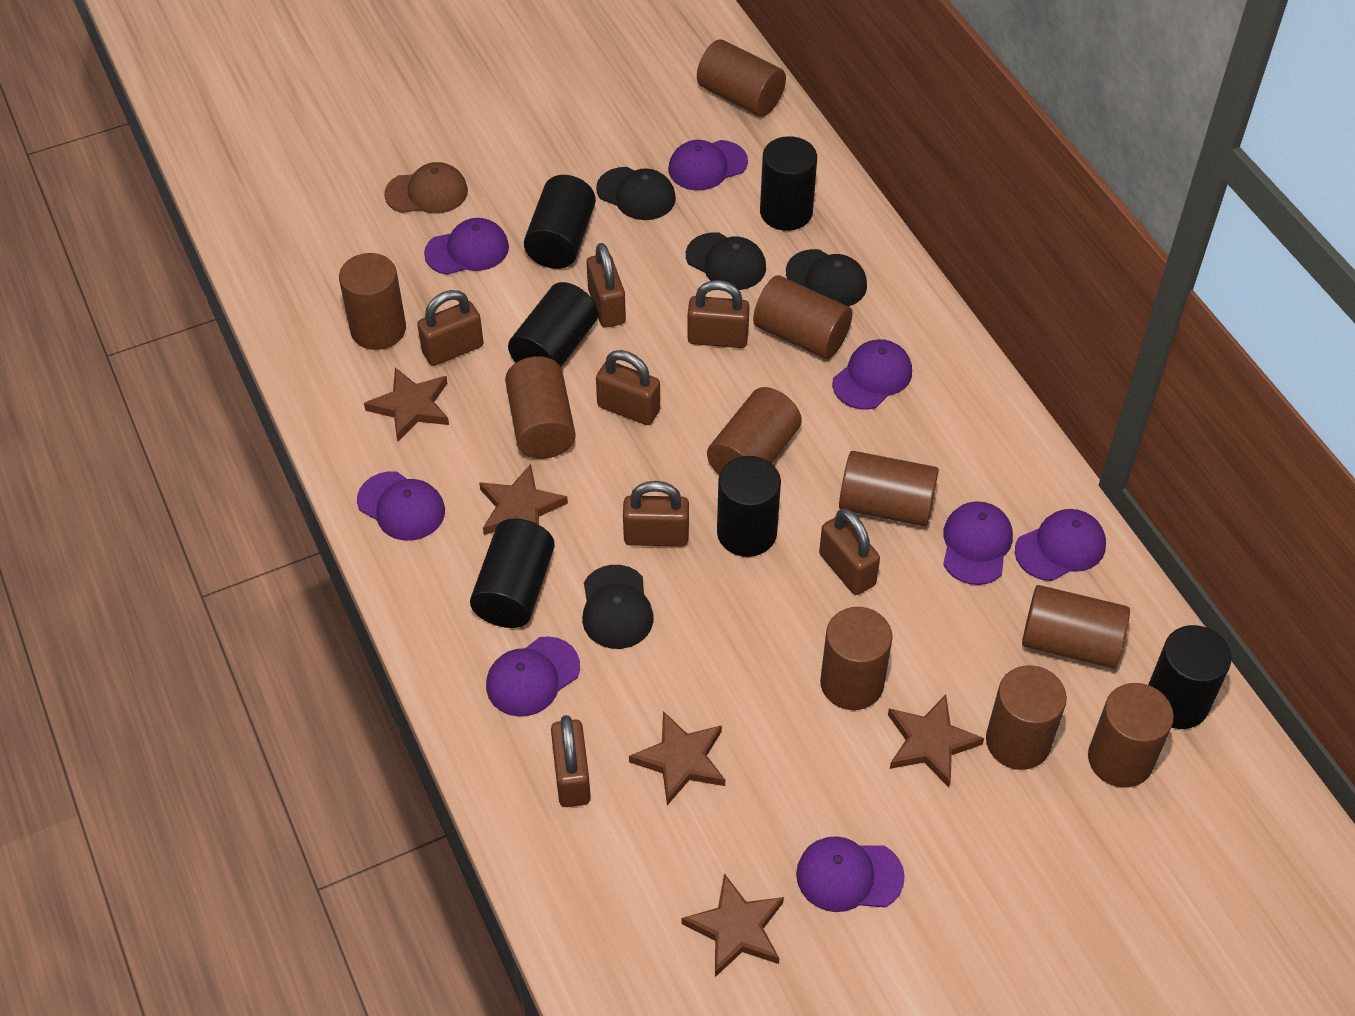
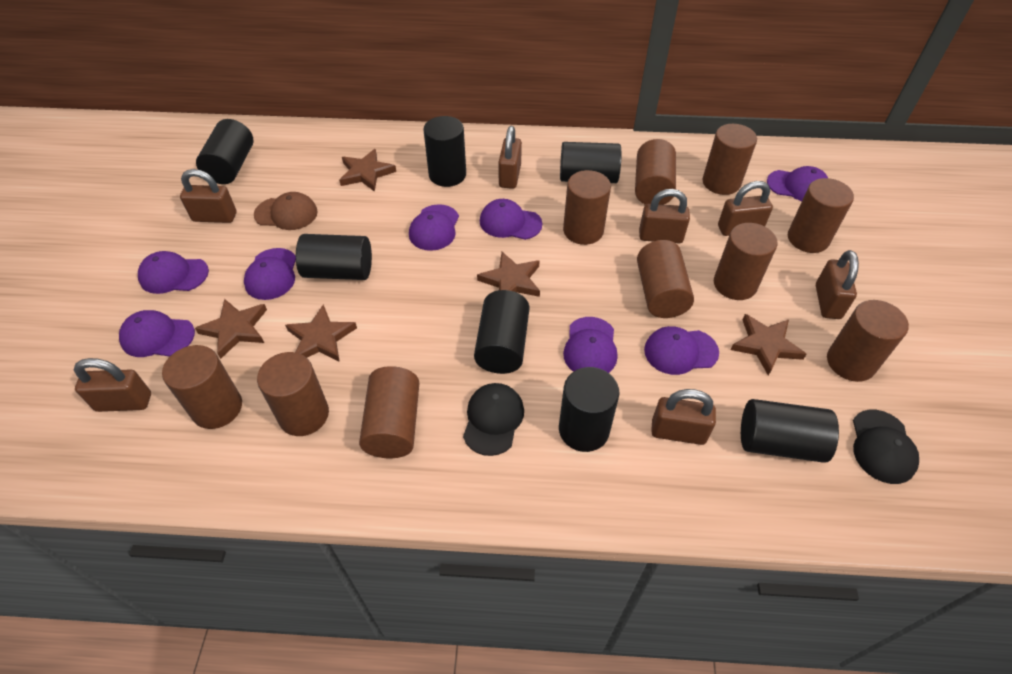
black cap: [582,565,654,649] [596,167,676,220] [686,232,766,290] [786,249,867,307] = 4 -> [463,383,524,456] [853,410,919,484] = 2
black cylinder: [470,518,555,628] [508,282,598,367] [524,175,596,269] [717,456,781,557] [760,136,817,231] [1148,625,1232,729] = 6 -> [196,119,254,184] [296,234,372,280] [424,116,466,187] [474,290,530,374] [559,367,619,452] [560,142,621,183] [741,399,839,463] = 7

